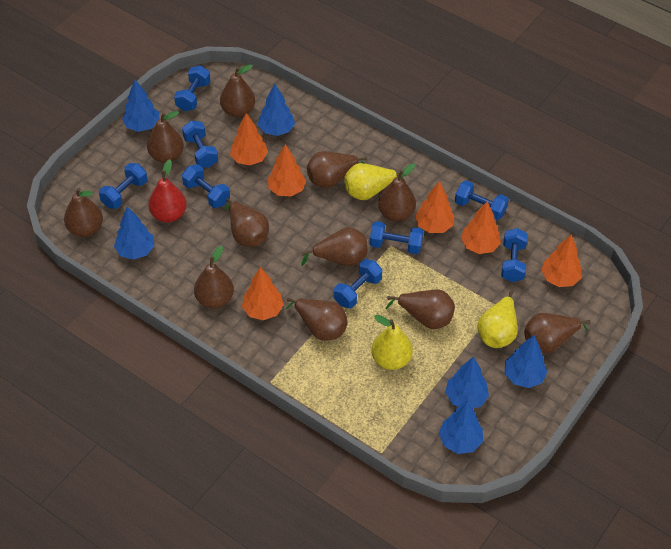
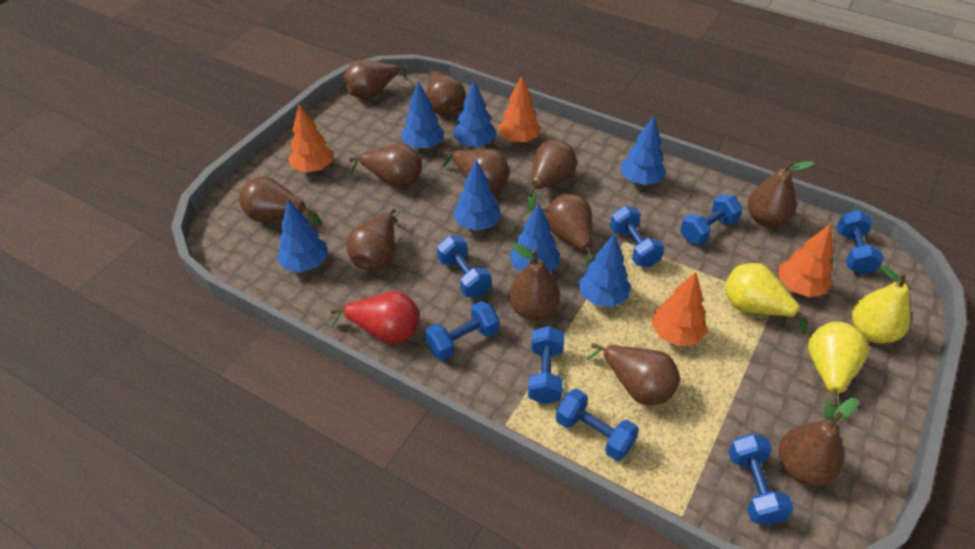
blue tree: [114,206,154,260] [122,80,159,132] [258,84,295,136] [439,401,483,454] [445,357,489,409] [505,335,548,388] = 6 -> [277,200,328,273] [401,81,445,149] [453,80,497,147] [453,159,501,231] [510,204,560,272] [578,234,631,307] [621,116,666,185] = 7
brown pear: [64,188,103,237] [147,111,184,163] [194,246,234,309] [220,64,255,117] [225,198,269,247] [285,298,348,341] [301,227,368,266] [307,151,367,188] [378,164,416,221] [386,290,455,329] [524,313,591,353] = 11 -> [239,176,321,226] [344,60,408,100] [346,208,397,271] [349,143,422,188] [426,71,465,116] [443,149,509,192] [509,243,560,320] [527,140,577,210] [546,194,595,269] [587,343,680,405] [748,160,815,227] [779,398,858,486] = 12
orange tree: [230,113,268,165] [242,267,284,320] [268,144,306,197] [415,181,455,233] [461,201,501,254] [541,234,582,287] = 6 -> [288,104,333,173] [498,75,541,143] [652,272,708,346] [779,224,833,297] = 4

